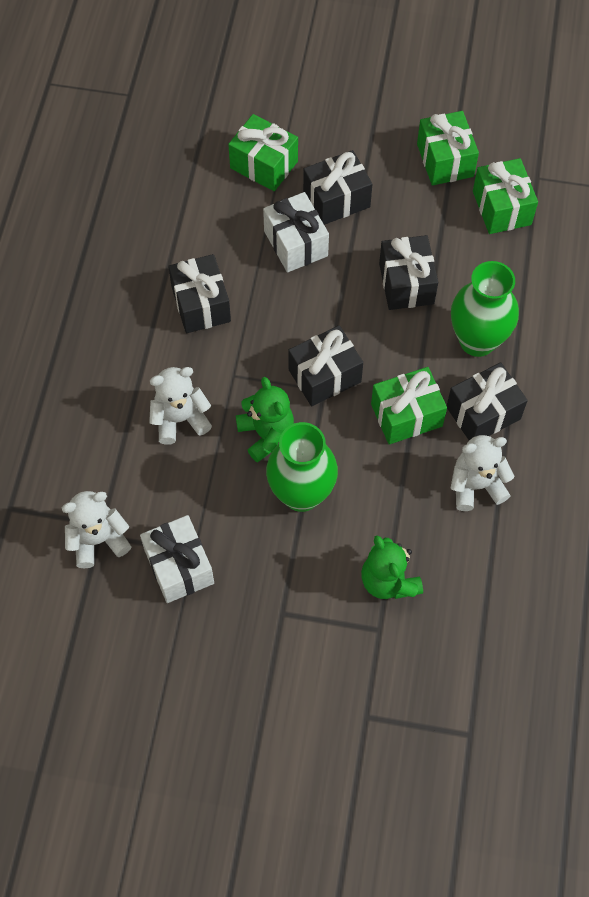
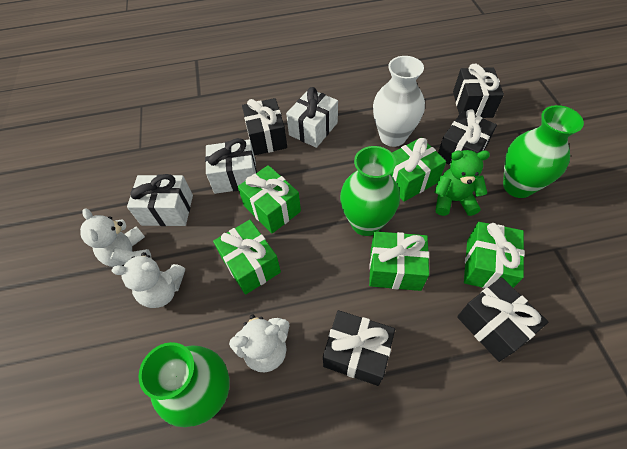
green gift: [228,114,298,191] [371,367,447,444] [417,111,479,185] [473,158,538,234] = 4 -> [213,220,281,295] [238,165,301,233] [369,231,429,291] [390,138,446,202] [464,222,525,289] = 5
green teddy bear: [236,377,294,463] [361,535,423,599] = 2 -> [434,150,490,216] = 1
green vase: [266,422,338,512] [451,261,519,357] = 2 -> [138,342,230,427] [340,146,400,236] [503,105,584,198] = 3
white gift: [140,515,214,603] [263,192,329,272] = 2 -> [127,174,193,226] [205,138,257,194] [286,87,338,148] = 3
white vase: none = 0 -> [373,56,425,147] = 1

